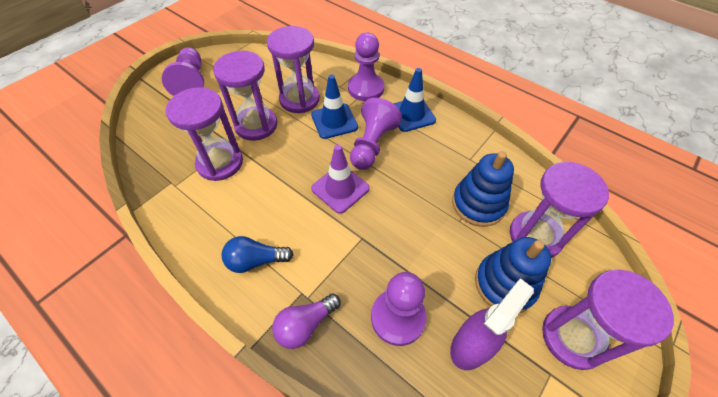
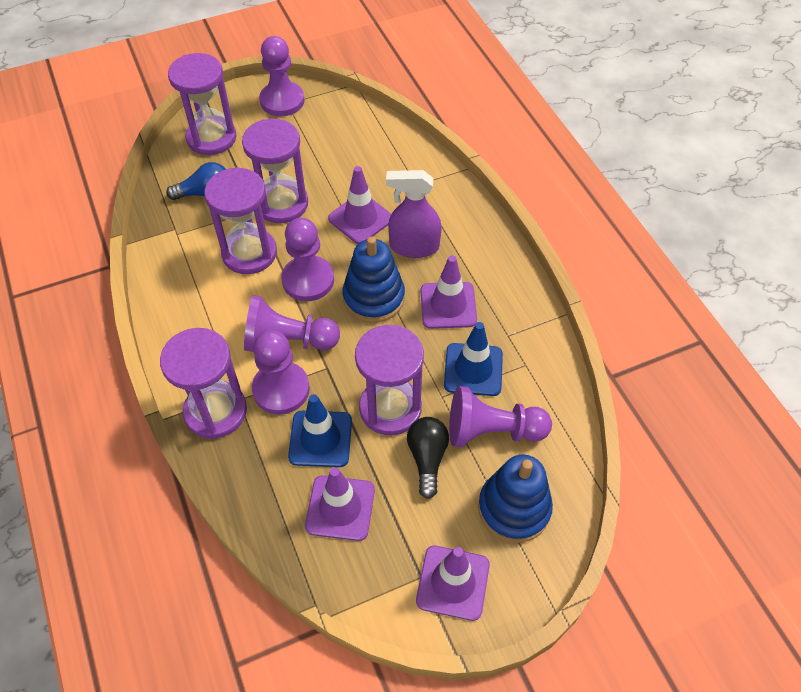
black light bulb: none = 0 -> [407,417,449,499] = 1
purple light bulb: [272,294,341,349] = 1 -> none = 0
purple pawn: [162,47,204,96] [348,33,384,101] [350,98,402,170] [371,272,427,346] = 4 -> [244,295,340,352] [252,330,310,415] [259,36,305,116] [281,218,334,301] [449,386,552,447] = 5
purple traffic cone: [311,145,370,214] = 1 -> [305,467,375,541] [328,166,391,244] [416,546,490,621] [420,255,477,329] = 4

